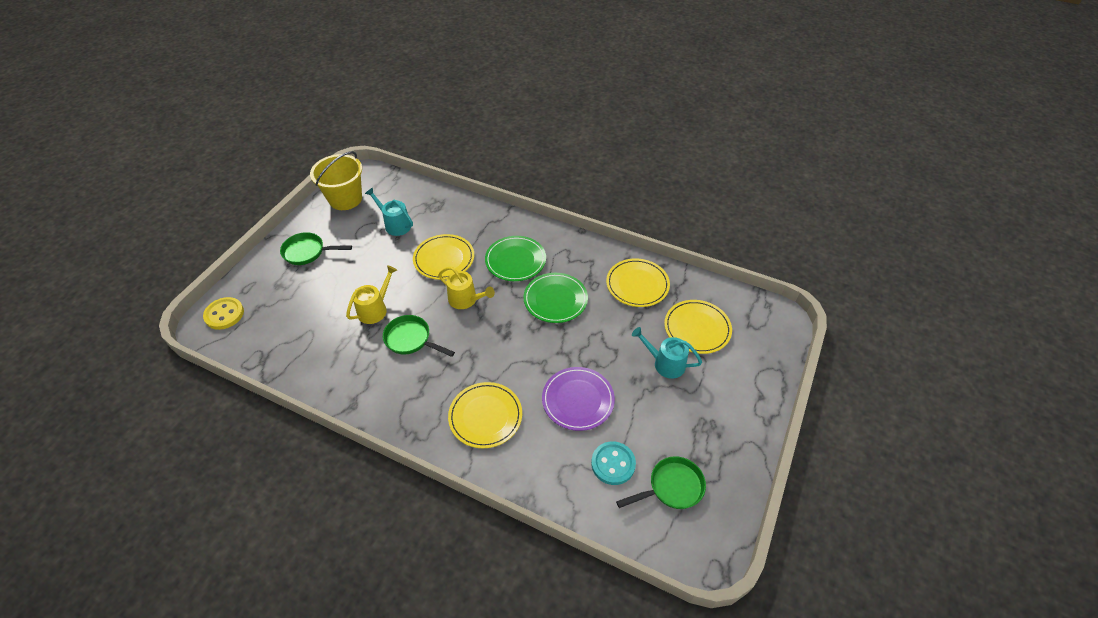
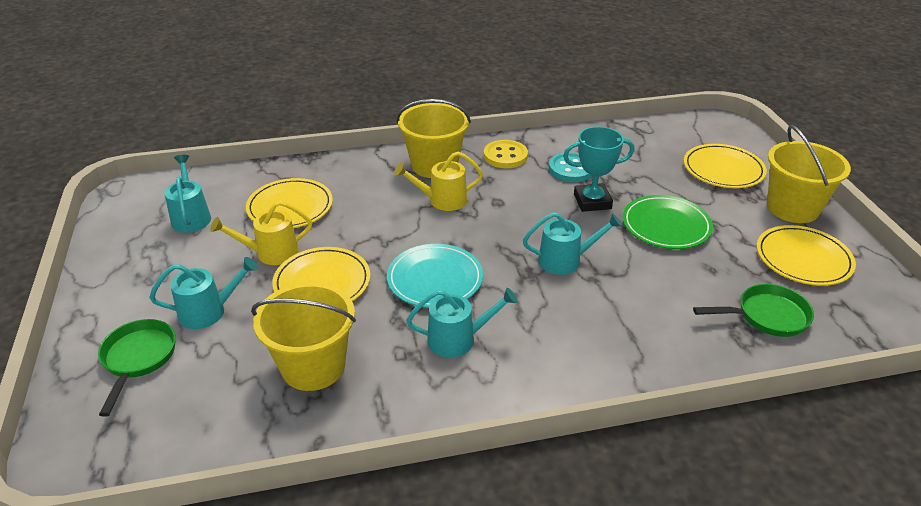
green pan: [280,232,352,265] [383,315,455,357] [616,456,706,509] = 3 -> [98,319,176,417] [693,284,814,337] = 2
green plate: [485,236,546,281] [523,273,588,323] = 2 -> [622,195,713,249] = 1
purple plate: [542,367,615,431] = 1 -> none = 0
turquoise plate: none = 0 -> [387,244,483,308] = 1
turquoise trophy: none = 0 -> [563,126,634,212] = 1
turquoise watering can: [365,187,413,236] [632,327,702,379] = 2 -> [149,257,258,329] [164,155,211,233] [406,288,518,358] [523,212,622,275] = 4
yellow bucket: [310,151,362,210] = 1 -> [251,282,356,391] [397,99,471,178] [767,125,851,223] = 3

